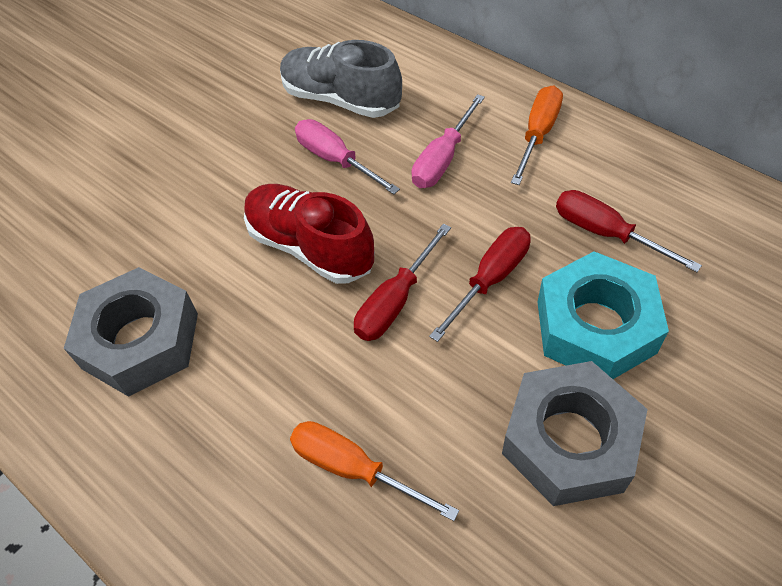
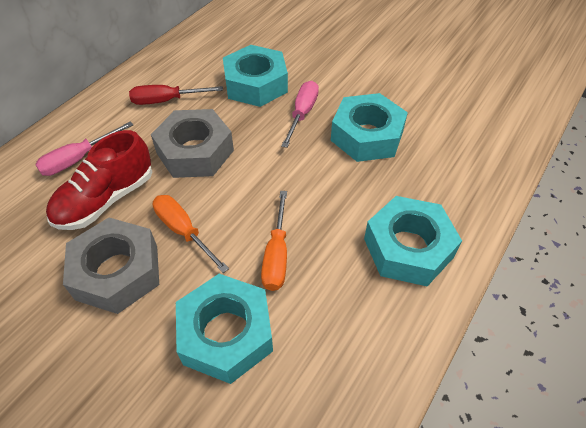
grey shoe: [280,40,402,118] = 1 -> none = 0
red screwdriver: [354,224,451,341] [429,227,531,342] [556,190,702,272] = 3 -> [129,85,223,105] = 1
turquoise nut: [537,251,669,379] = 1 -> [176,274,273,384] [223,45,288,107] [331,93,408,162] [364,196,462,286] = 4

